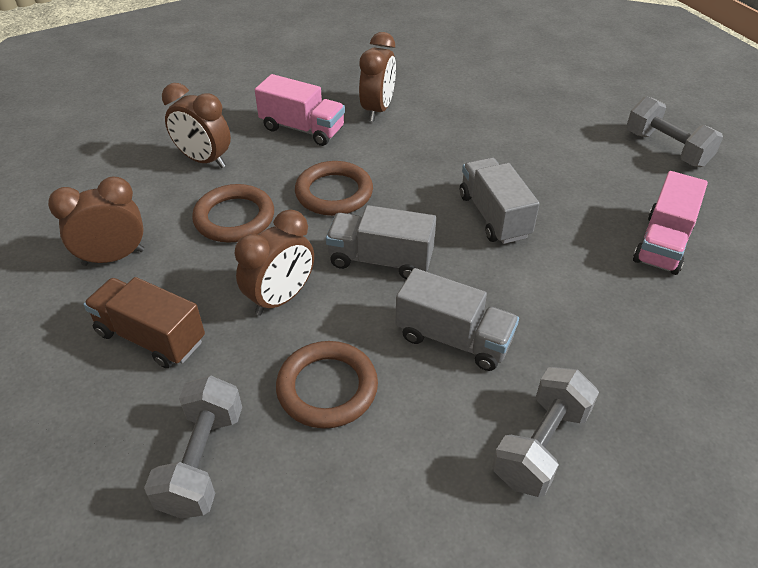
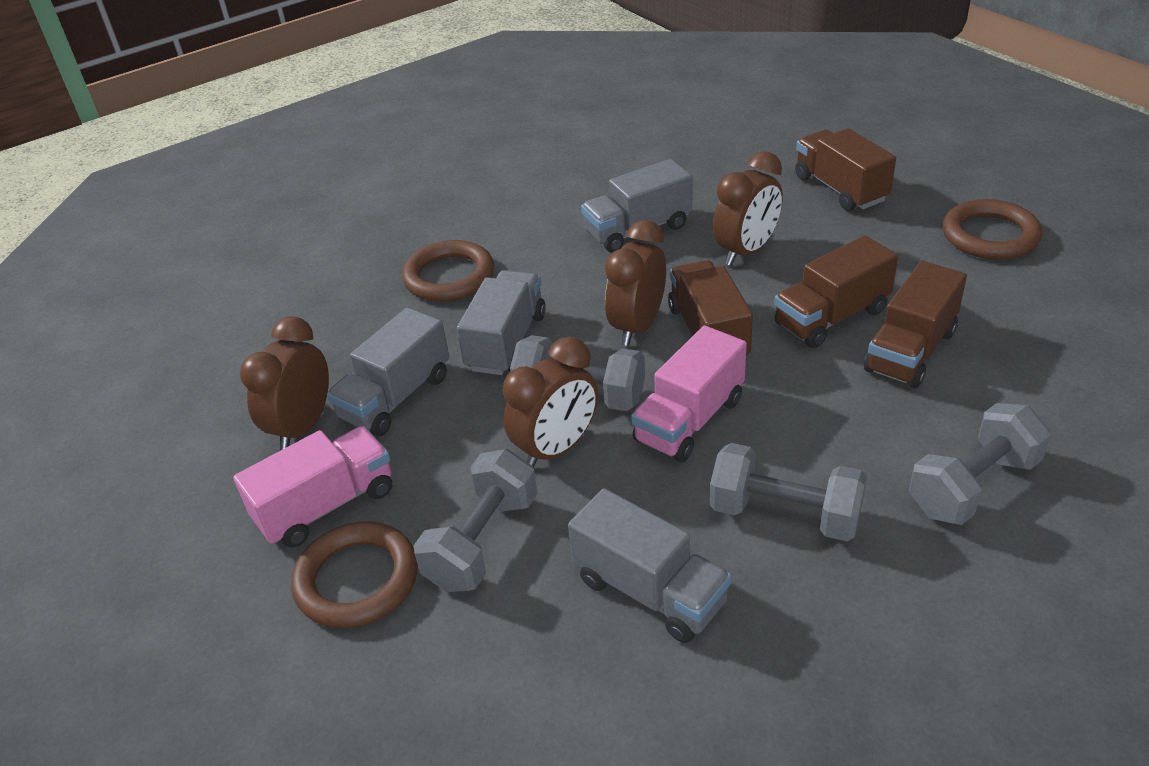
brown truck: [83,277,205,368] = 1 -> [668,260,753,355] [774,235,898,348] [795,128,896,211] [864,261,967,388] = 4
grey dumbbell: [144,376,242,519] [492,367,599,497] [626,96,723,167] = 3 -> [413,449,538,592] [510,335,645,411] [710,443,867,541] [909,403,1051,525] = 4
grey truck: [326,205,436,279] [395,268,519,371] [460,157,540,244] = 3 -> [327,307,449,436] [457,270,546,375] [568,488,732,643] [581,159,692,253] = 4

